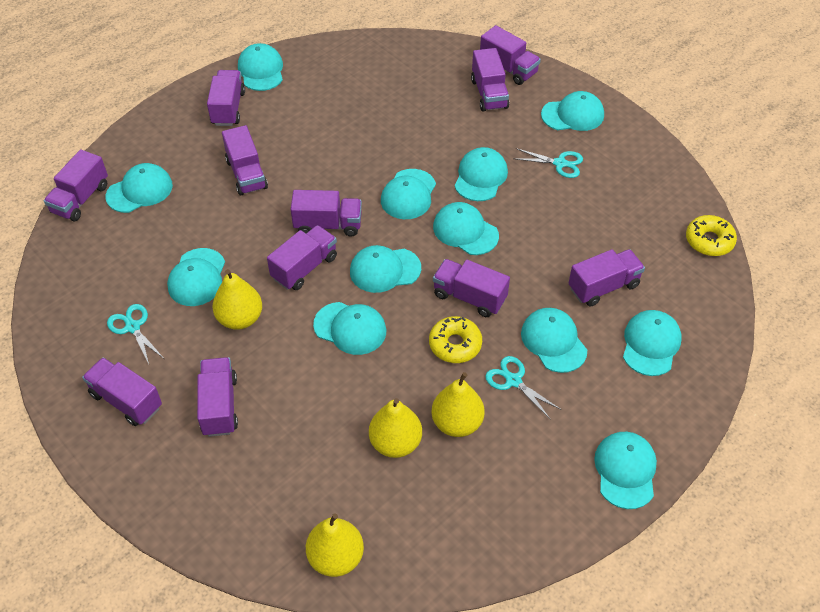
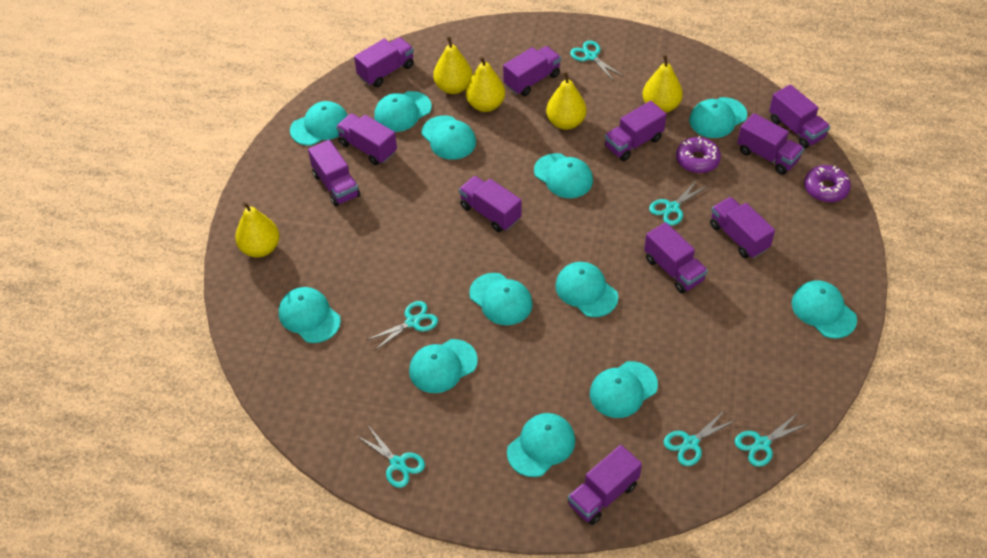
purple donut: none = 0 -> [676,136,721,173] [804,165,851,202] = 2
turquoise scissors: [107,304,163,364] [485,356,562,420] [513,148,583,178] = 3 -> [356,427,425,488] [367,301,438,351] [570,40,623,81] [649,179,708,226] [663,409,736,466] [734,412,808,467] = 6
yellow donut: [429,316,482,363] [686,215,737,256] = 2 -> none = 0
yellow pear: [212,269,262,330] [306,514,364,577] [369,398,422,458] [431,372,484,437] = 4 -> [235,202,279,257] [433,36,472,94] [466,56,505,112] [546,71,586,130] [642,55,683,113] = 5

